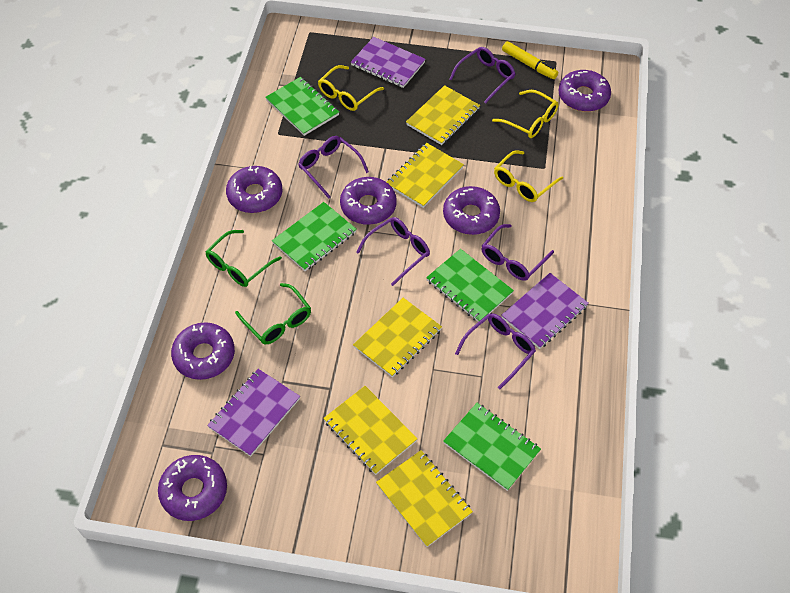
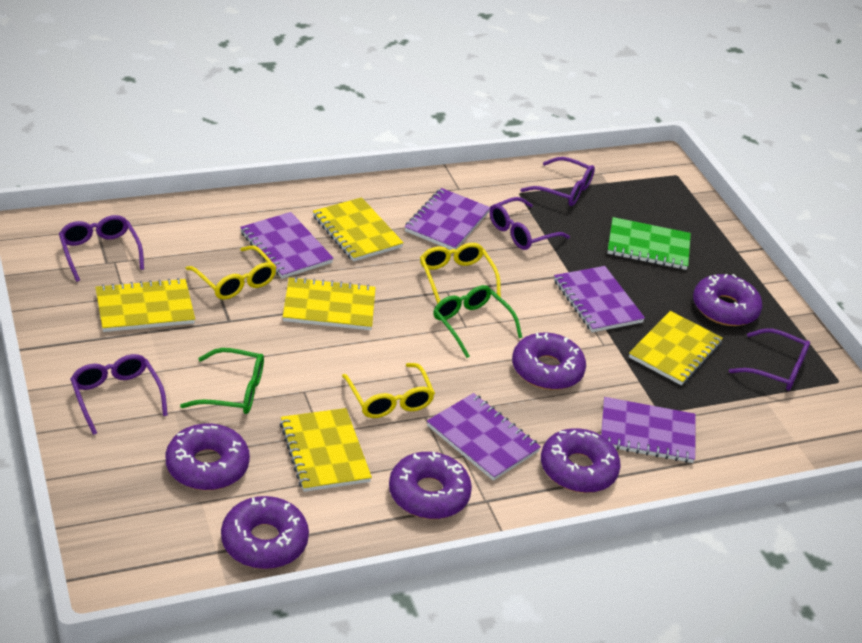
green notebook: [265,77,339,136] [272,202,357,271] [426,249,514,322] [443,403,541,491] = 4 -> [607,217,691,270] = 1
purple notebook: [207,369,300,457] [351,37,426,88] [501,273,589,349] = 3 -> [240,212,334,279] [405,188,490,250] [427,393,541,481] [554,266,645,332] [601,397,695,463] = 5
yellow marker: [502,41,558,79] = 1 -> none = 0

